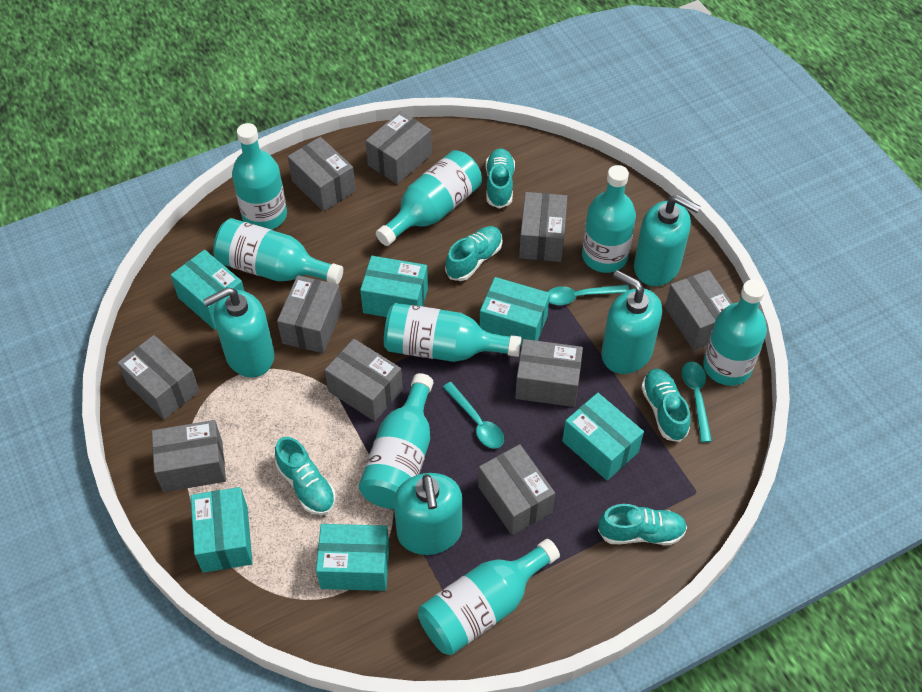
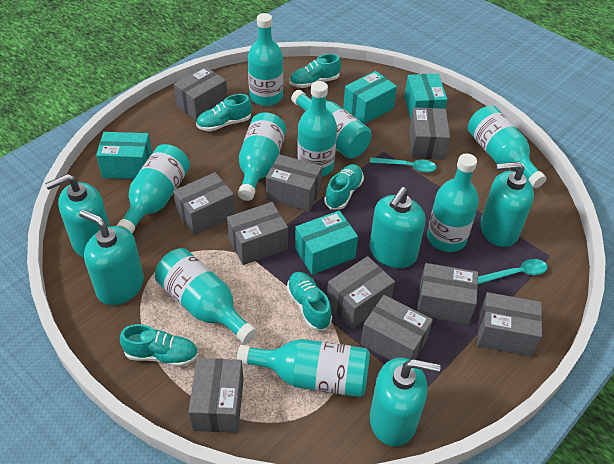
turquoise bottle: [213,218,343,284] [232,123,287,230] [359,373,433,509] [376,150,482,246] [384,303,521,362] [418,539,560,655] [582,165,636,273] [703,280,767,386] = 8 -> [117,144,190,233] [155,248,257,344] [237,339,370,397] [238,113,286,201] [248,13,283,106] [291,90,371,159] [297,81,337,176] [427,153,479,252] [468,106,546,188] = 9
turquoise box: [171,250,244,330] [191,487,253,573] [316,524,389,591] [360,256,428,317] [480,277,550,346] [562,393,644,480] = 6 -> [96,132,152,179] [295,211,358,275] [343,71,397,124] [404,74,448,118] = 4
turquoise soap dispenser: [203,287,274,378] [394,473,462,555] [601,270,662,374] [634,195,700,286] = 4 -> [45,174,110,258] [79,210,144,305] [369,187,426,268] [370,358,441,446] [480,162,534,247] = 5
turquoise spoon: [443,382,504,449] [548,285,630,305] [682,362,712,442] = 3 -> [370,158,437,173] [478,259,547,284] = 2

